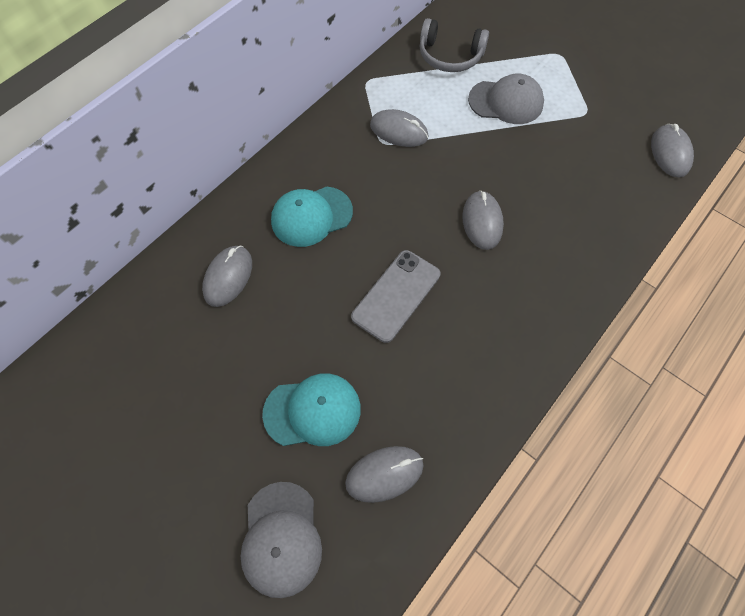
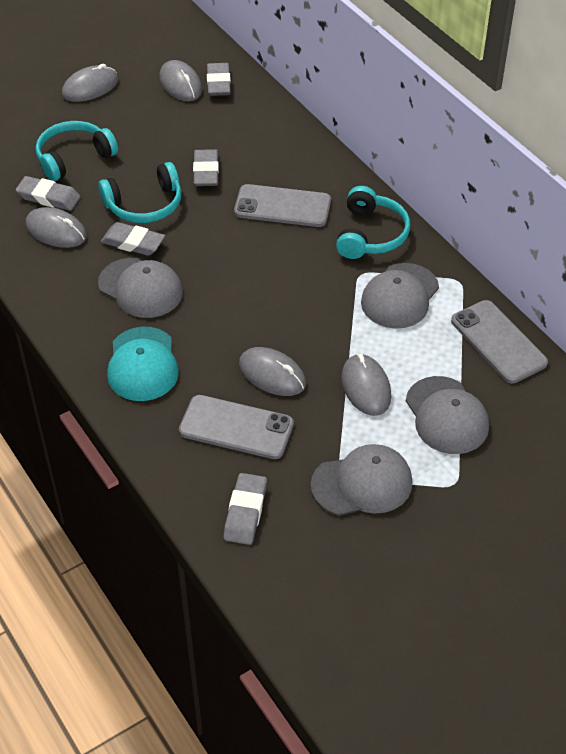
grey cap: [241,482,322,598] [468,74,544,124] = 2 -> [98,258,183,318] [311,444,413,516] [361,263,439,329] [406,376,489,454] = 4
grey eraser: none = 0 -> [16,176,80,211] [101,222,165,256] [193,149,219,186] [207,63,231,96] [223,473,267,545] = 5
grey headphones: [420,18,489,72] = 1 -> none = 0
grey phone: [351,250,440,343] = 1 -> [179,395,294,459] [234,184,331,227] [451,300,548,384] = 3
turquoise cap: [262,373,361,446] [271,187,353,247] = 2 -> [107,327,179,401] = 1
turquoise headphones: none = 0 -> [36,121,118,181] [98,162,182,223] [336,186,410,259] = 3

